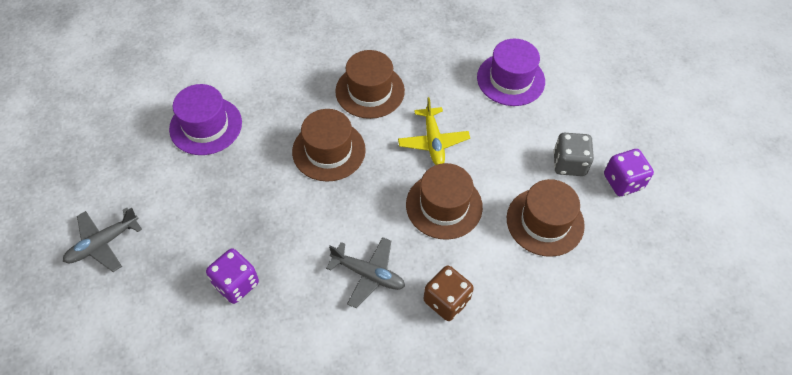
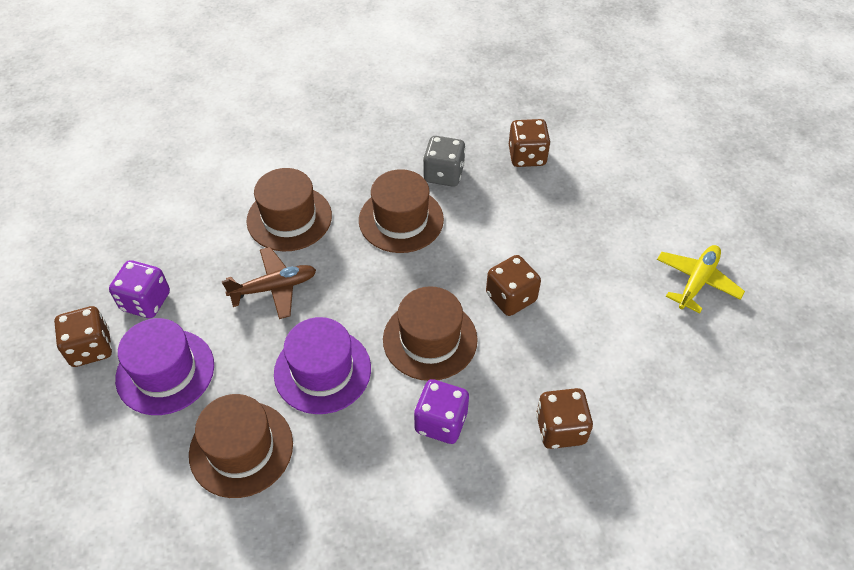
brown dice: [424,265,474,321] = 1 -> [54,306,112,367] [486,255,541,316] [509,119,551,167] [536,388,593,449] = 4
brown plane: none = 0 -> [222,247,316,319] = 1
grey plane: [63,208,142,272] [326,237,405,308] = 2 -> none = 0

